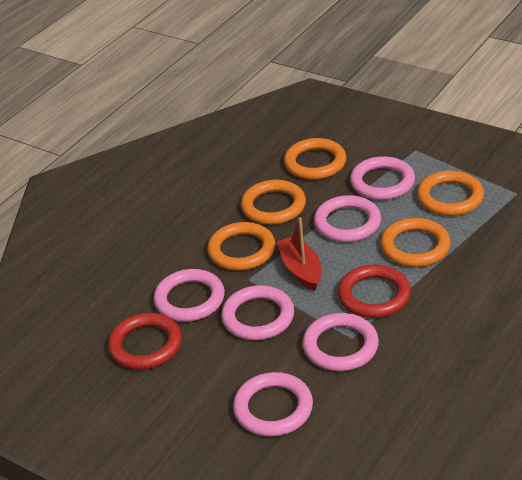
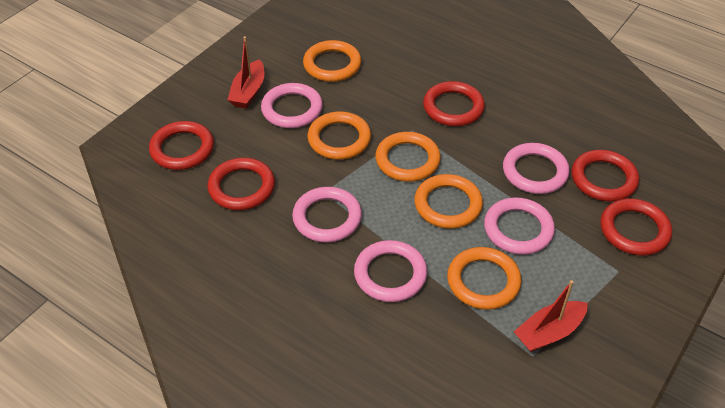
pink ring: [153,269,225,322] [221,285,294,340] [233,372,313,437] [302,313,379,371] [314,195,381,242] [350,156,415,200] = 6 -> [261,83,323,128] [292,187,362,243] [354,240,427,302] [484,197,555,255] [503,143,570,194] = 5
red boat: [277,217,321,291] = 1 -> [228,36,264,109] [514,280,588,352] = 2
red ring: [108,313,182,370] [338,264,411,318] = 2 -> [149,121,214,170] [207,158,275,210] [423,81,485,126] [571,150,639,202] [600,198,672,256] = 5

